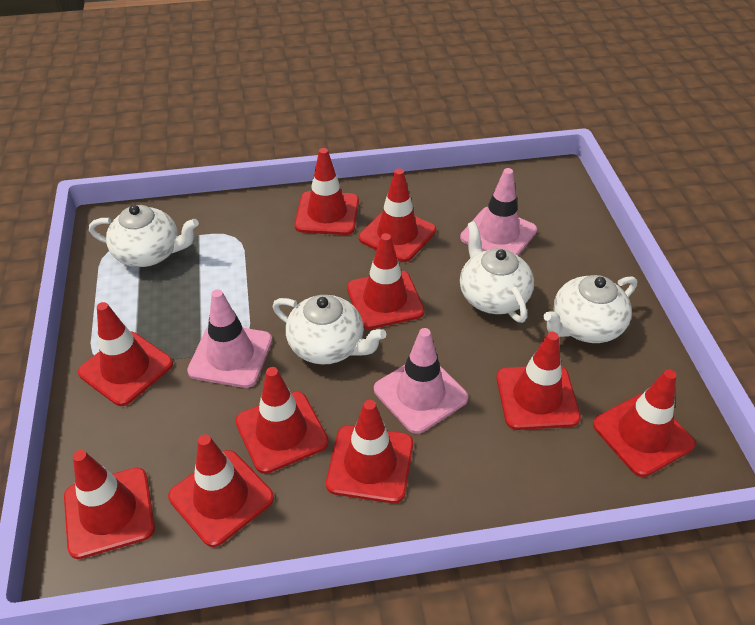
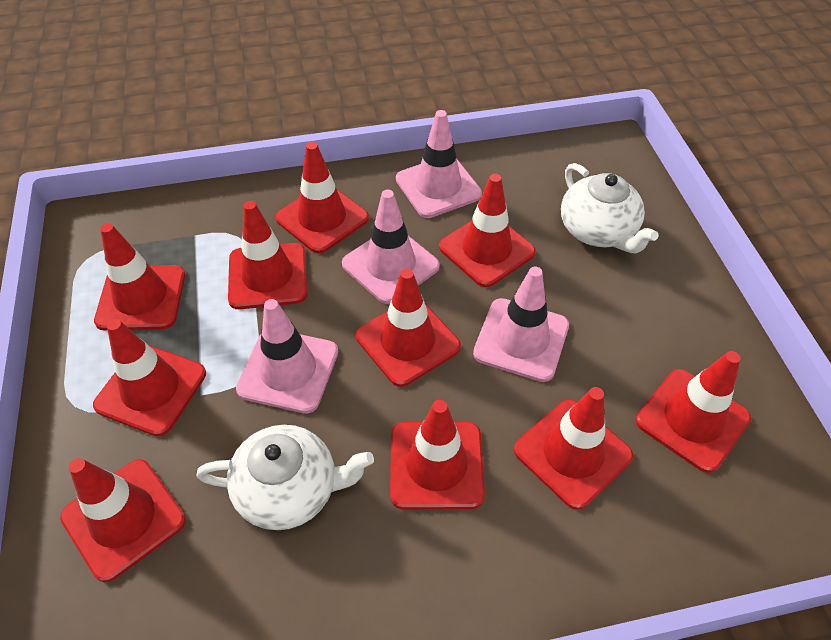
pink traffic cone: [187,289,272,388] [374,328,468,434] [460,168,537,256] = 3 -> [236,299,338,413] [342,190,440,304] [396,110,482,218] [473,267,569,382] = 4
white teapot: [89,205,199,267] [273,295,386,365] [460,221,534,323] [543,275,637,343] = 4 -> [196,425,374,530] [561,163,659,253] = 2

